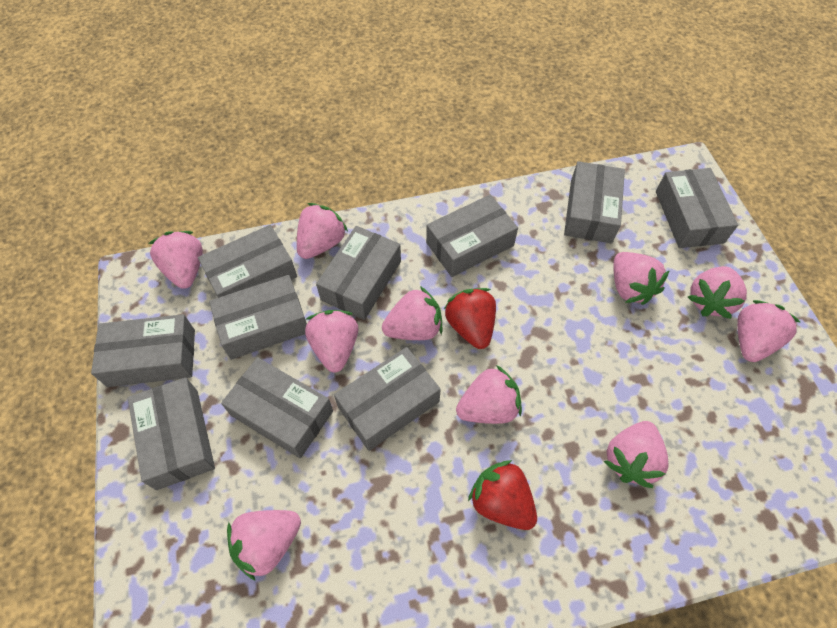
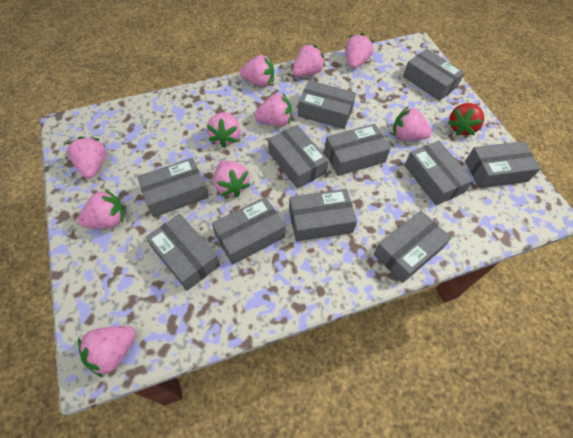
grey box: [91,314,195,387] [128,378,215,490] [198,225,297,298] [209,275,307,360] [221,357,333,458] [316,226,401,320] [334,347,441,451] [426,195,518,277] [564,161,625,244] [656,168,738,248] = 10 -> [137,158,208,217] [146,214,220,291] [212,197,285,265] [268,125,329,189] [289,189,357,242] [298,80,356,129] [324,124,391,176] [374,211,452,283] [403,49,465,101] [404,141,474,205] [465,141,541,188] = 11
red strawberry: [444,288,496,349] [468,460,537,530] = 2 -> [448,103,484,136] = 1

